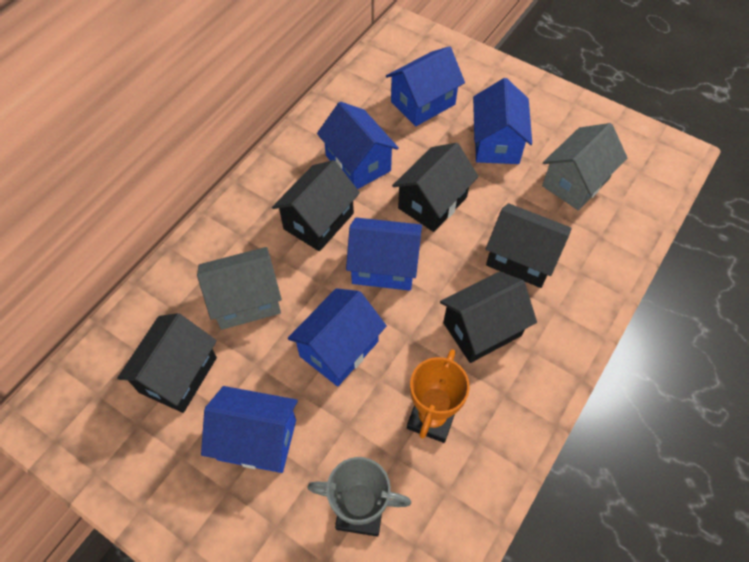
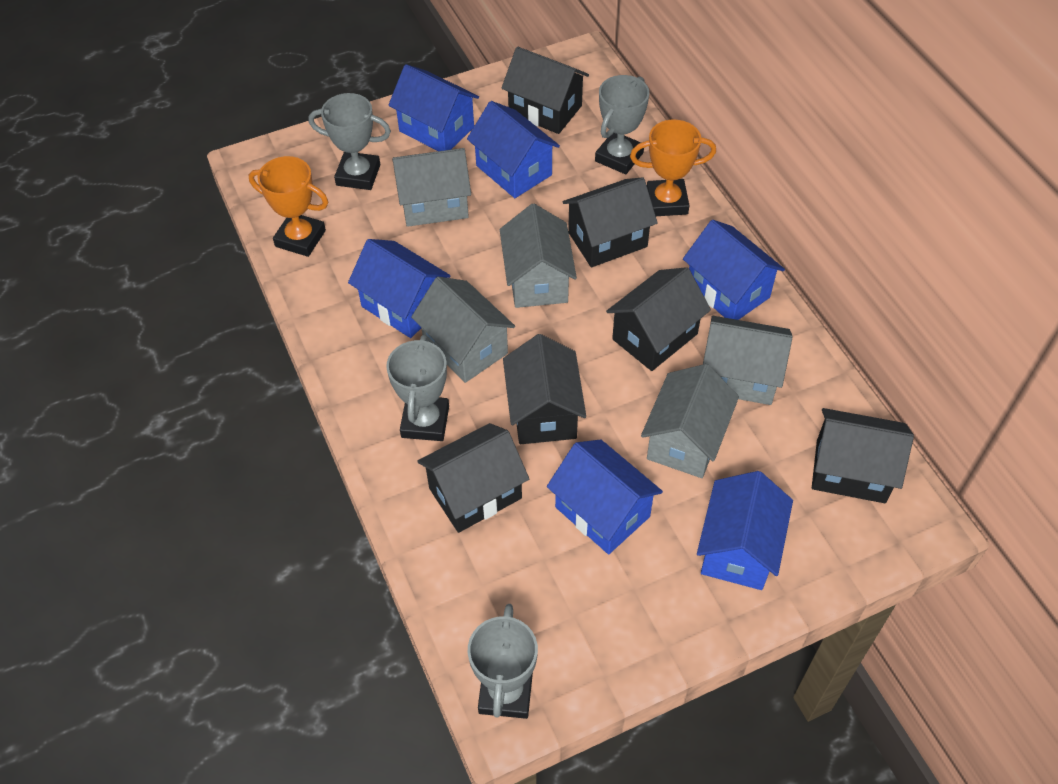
black house: [117,313,217,413] [272,160,360,251] [392,143,479,232] [440,272,537,363] [486,203,572,288] = 5 -> [417,423,529,533] [501,47,589,134] [503,334,586,444] [563,177,658,267] [606,267,711,371] [812,408,914,503] = 6
grey house: [197,247,282,330] [542,123,627,211] = 2 -> [392,148,471,227] [411,277,515,383] [500,204,577,308] [641,364,739,478] [703,316,793,405] = 5
grey trophy: [307,457,411,536] = 1 -> [309,93,391,190] [386,335,449,441] [468,604,538,719] [595,75,649,174] = 4
orange trophy: [407,349,470,443] = 1 -> [249,156,328,257] [630,120,716,216] = 2

